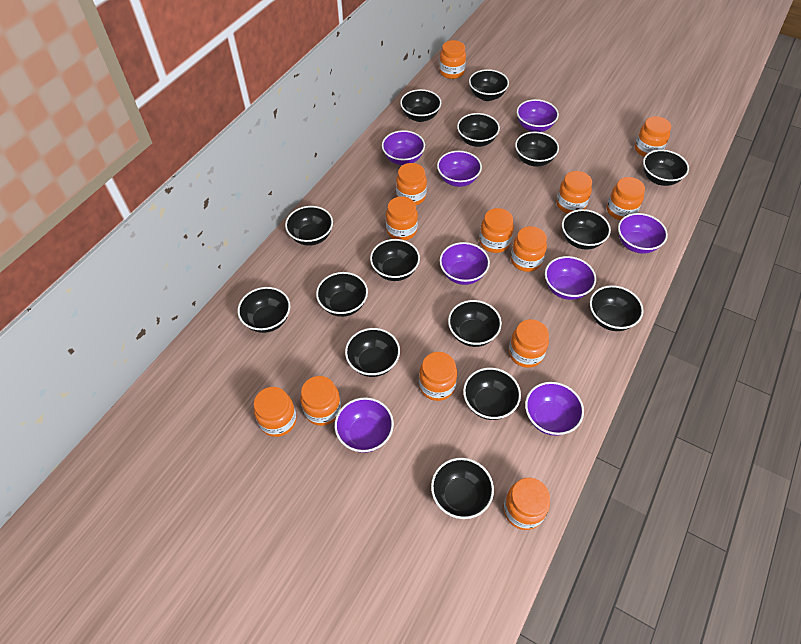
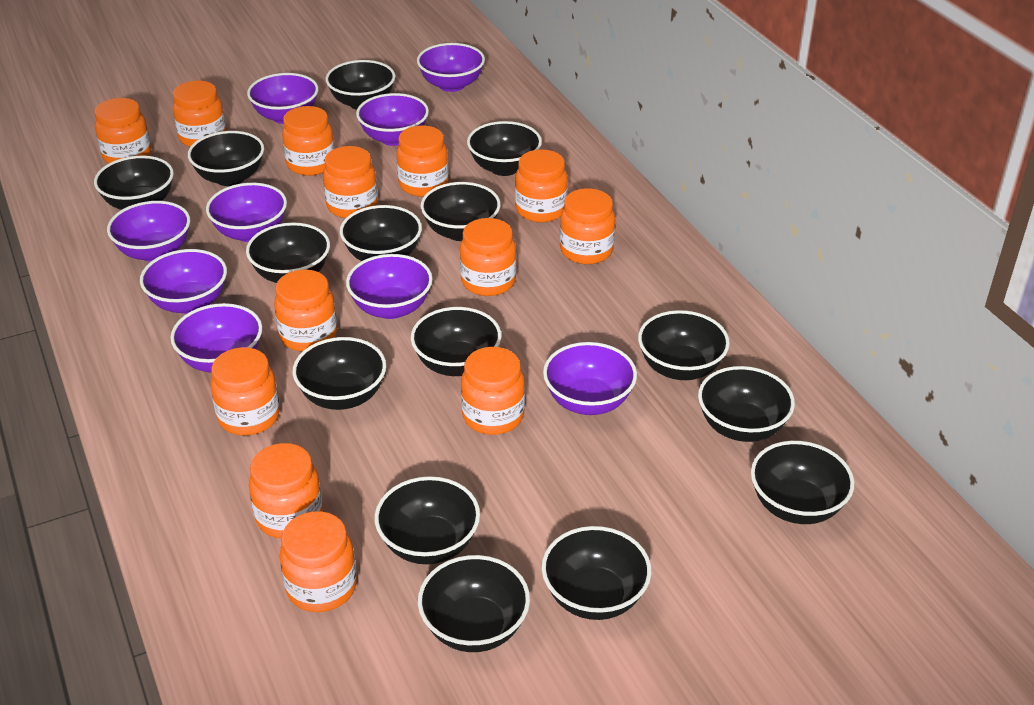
purple bowl: [335,397,394,453] [382,130,425,165] [437,151,482,187] [439,242,490,285] [517,99,559,132] [525,382,584,436] [545,256,596,300] [618,213,668,254] = 8 -> [107,201,190,262] [140,249,227,314] [170,303,262,373] [206,183,287,242] [247,73,318,124] [346,254,433,319] [356,93,429,146] [417,43,485,92] [543,342,637,415] = 9

